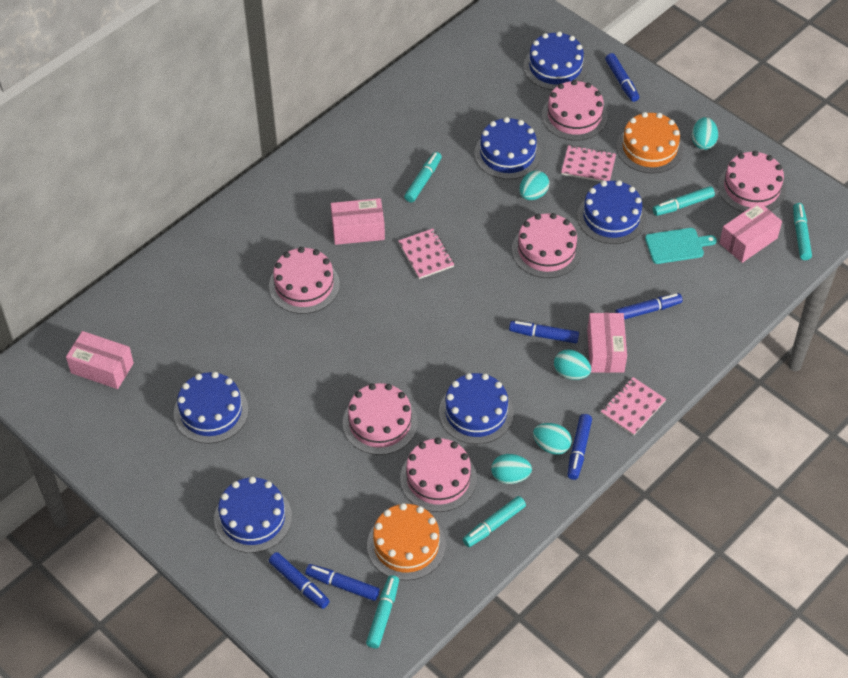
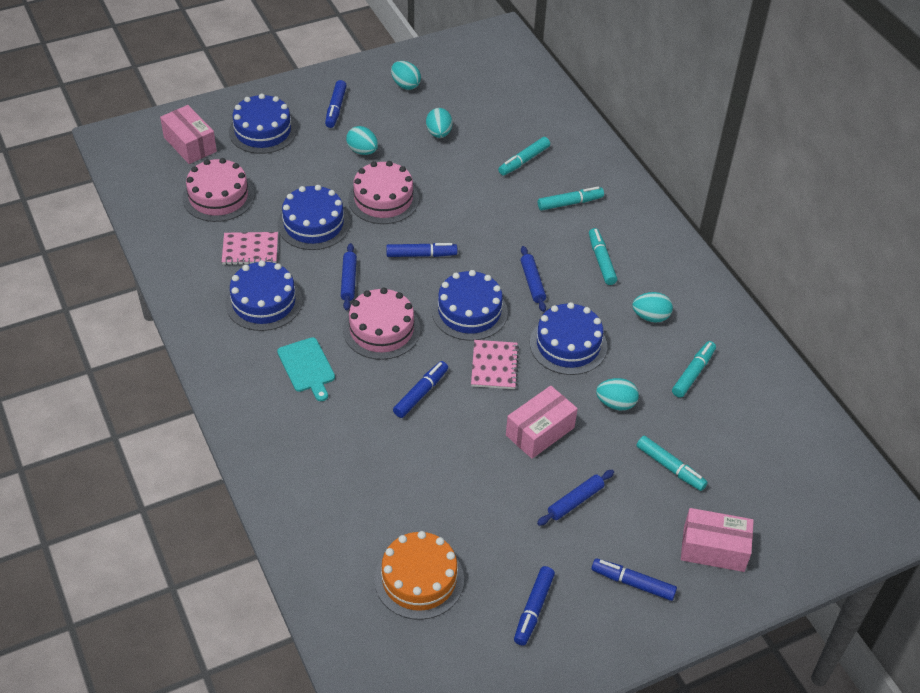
blue cake: [174,372,248,444] [214,477,292,553] [439,373,514,444] [475,117,541,179] [524,31,588,90] [577,180,646,244] = 6 -> [225,260,302,331] [229,94,297,154] [277,185,350,250] [432,270,508,341] [530,302,607,375] = 5
blue marker: [269,552,330,609] [305,564,380,601] [509,321,579,343] [567,414,592,480] [605,53,639,102] [616,293,683,319] = 6 -> [325,80,347,128] [386,243,457,257] [393,361,448,418] [514,566,555,646] [591,558,677,601] = 5
blue rolling pin: none = 0 -> [341,243,357,310] [521,246,546,312] [537,470,614,526] = 3
orange cake: [367,503,446,580] [617,112,683,173] = 2 -> [374,531,464,620] = 1
pink box: [66,331,134,389] [331,198,385,245] [587,313,627,373] [719,202,782,263] = 4 -> [160,105,217,164] [506,386,578,459] [681,508,754,572] = 3
pink cake: [269,247,340,314] [343,383,418,455] [400,437,477,512] [512,213,582,278] [542,80,607,141] [718,151,786,212] = 6 -> [183,158,254,222] [343,288,421,360] [348,161,419,224] = 3
pink notebook: [398,228,455,279] [561,145,616,182] [601,377,666,436] = 3 -> [222,232,278,265] [471,340,519,389] = 2

